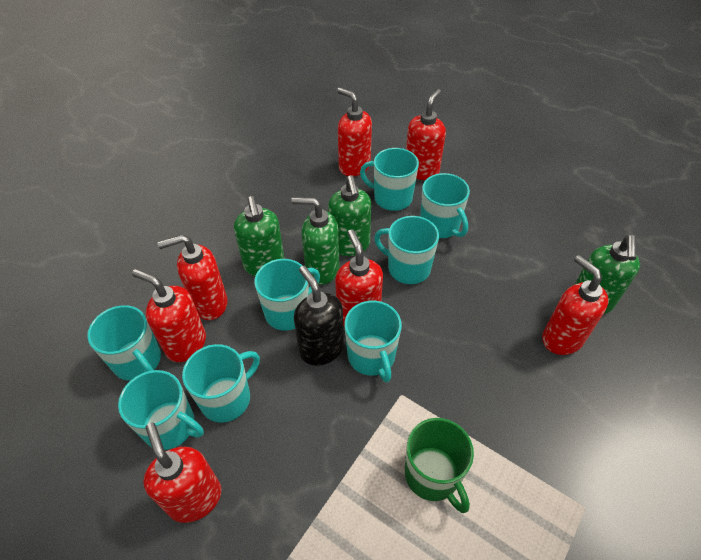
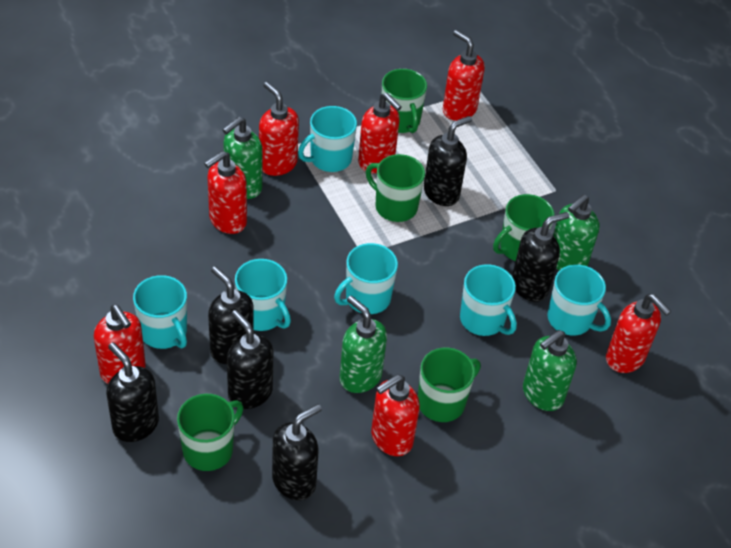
black soap dispenser: [294,266,344,366] = 1 -> [106,342,159,442] [208,266,254,364] [227,310,273,409] [272,404,322,500] [424,116,472,206] [512,212,569,302] = 6
green mug: [405,418,474,513] = 1 -> [177,394,243,471] [366,154,425,222] [382,69,427,133] [418,348,481,422] [493,194,555,261] = 5
turquoise mug: [87,305,161,381] [118,370,204,450] [182,344,260,423] [254,259,320,331] [344,301,402,382] [360,148,419,211] [374,216,439,284] [420,173,470,238] = 8 -> [133,275,187,349] [235,259,291,331] [298,106,357,172] [334,243,398,314] [460,264,517,336] [547,265,611,335] = 6

